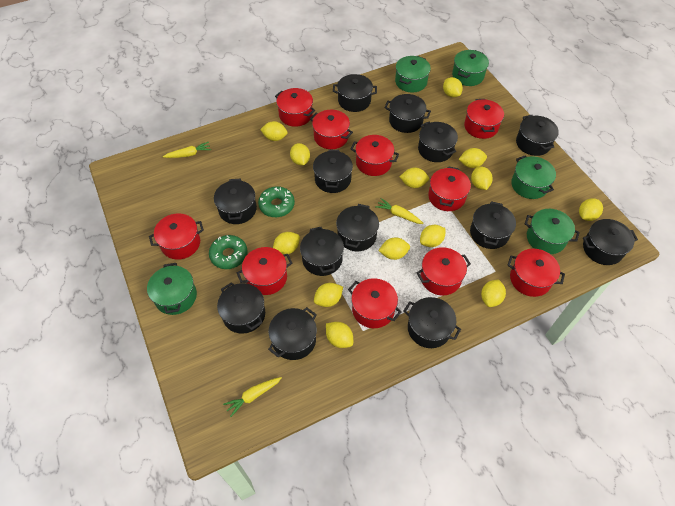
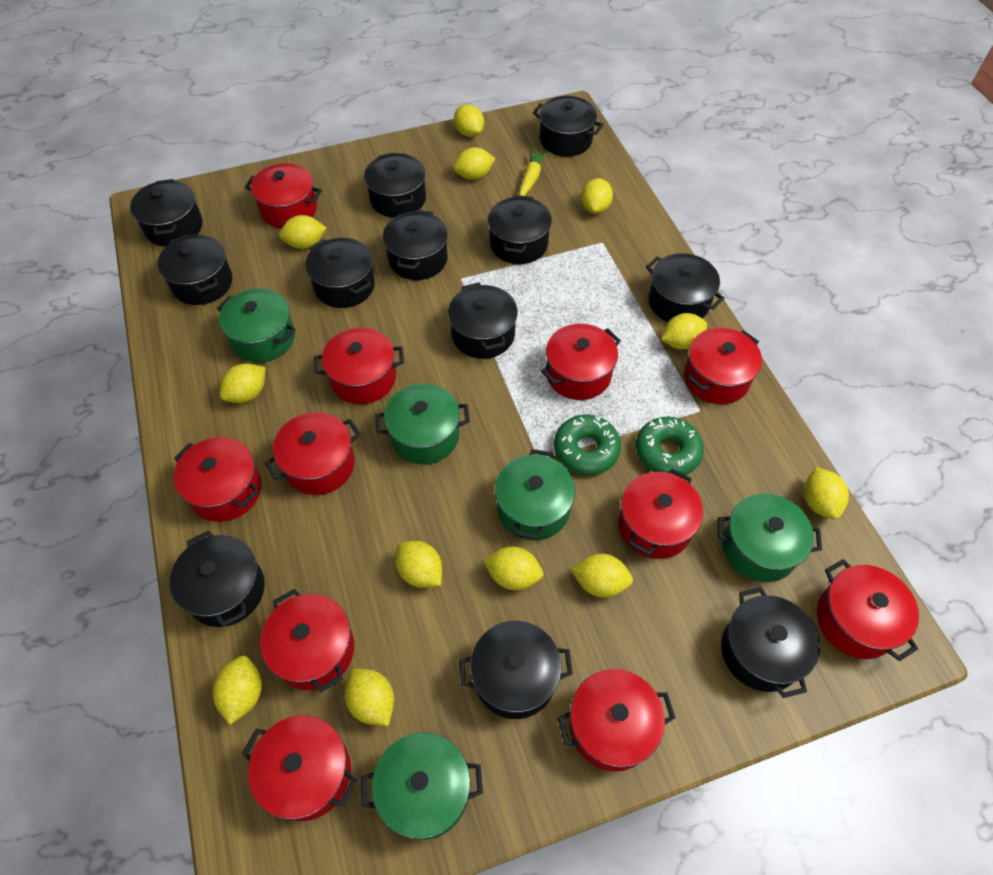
black pot: [214,178,257,224] [217,282,265,334] [268,307,317,360] [300,227,344,276] [313,150,353,193] [333,74,377,112] [336,204,379,251] [384,94,431,133] [403,297,461,348] [418,122,458,162] [470,201,516,249] [516,115,559,156] [583,219,638,265] = 13 -> [130,179,203,247] [157,234,233,305] [170,530,265,627] [305,238,375,308] [364,152,426,218] [383,210,448,280] [448,282,518,359] [459,621,573,719] [488,195,552,264] [533,96,603,157] [646,253,725,322] [721,587,820,698] = 12
red pot: [149,213,204,260] [237,247,292,295] [275,88,315,127] [310,110,353,149] [348,278,402,328] [351,135,399,176] [416,247,471,296] [428,166,471,211] [464,99,504,139] [507,249,565,297] = 10 -> [173,437,262,522] [242,715,357,821] [245,163,322,228] [260,589,354,693] [265,412,361,495] [314,327,404,404] [541,324,621,400] [558,669,676,772] [618,468,703,559] [684,328,762,404] [817,559,919,661] = 11
yellow carrot: [163,142,211,158] [223,377,282,417] [375,198,424,224] = 3 -> [519,149,548,196] = 1
yellow lemon: [260,121,288,141] [273,232,300,255] [290,143,310,165] [314,283,343,307] [326,322,353,348] [378,237,410,260] [400,167,429,188] [420,225,446,247] [443,77,463,97] [459,148,487,168] [471,166,493,190] [481,280,506,307] [579,198,603,221] = 13 -> [213,656,262,725] [220,363,266,403] [279,215,326,249] [344,668,394,726] [395,541,442,588] [453,147,495,180] [454,104,484,137] [483,546,544,590] [571,554,633,598] [581,178,613,214] [661,313,707,349] [804,467,849,519] = 12

